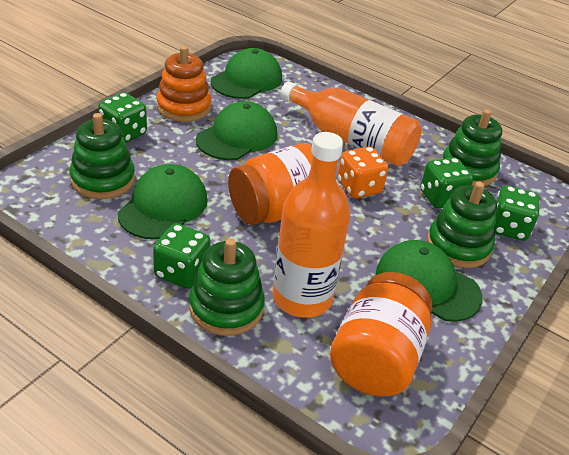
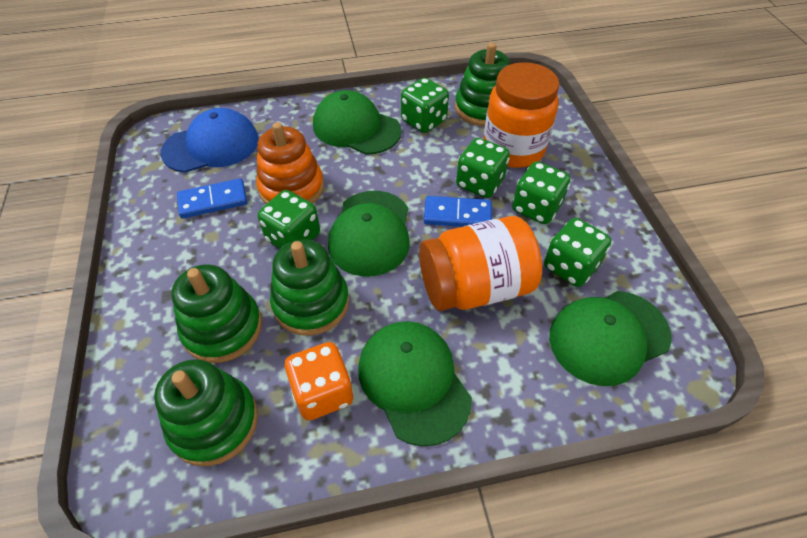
blue cap: none = 0 -> [161,108,259,173] = 1
blue domino: none = 0 -> [177,178,247,219] [424,196,492,227] = 2
green dice: [98,92,147,143] [153,223,211,289] [420,157,473,209] [495,186,540,241] = 4 -> [258,190,320,249] [401,78,449,133] [456,138,510,198] [512,161,571,224] [544,218,611,287] = 5
orange bottle: [272,132,351,318] [280,81,421,166] = 2 -> none = 0

